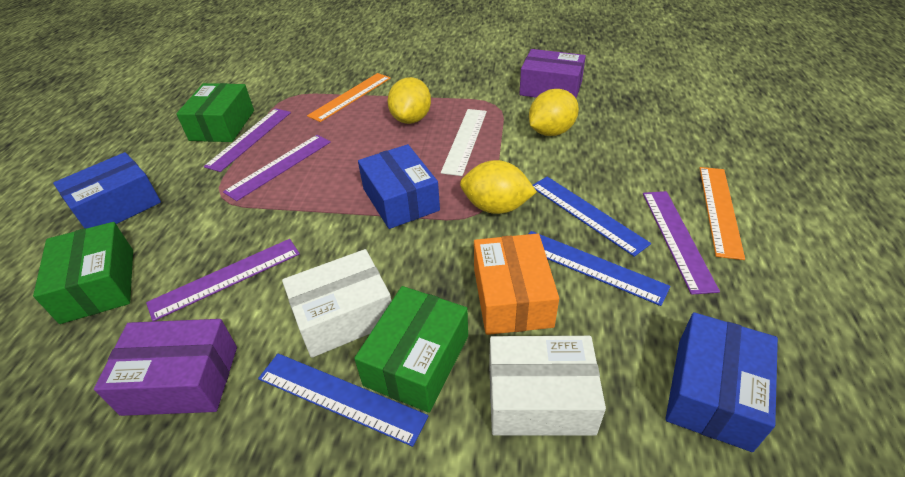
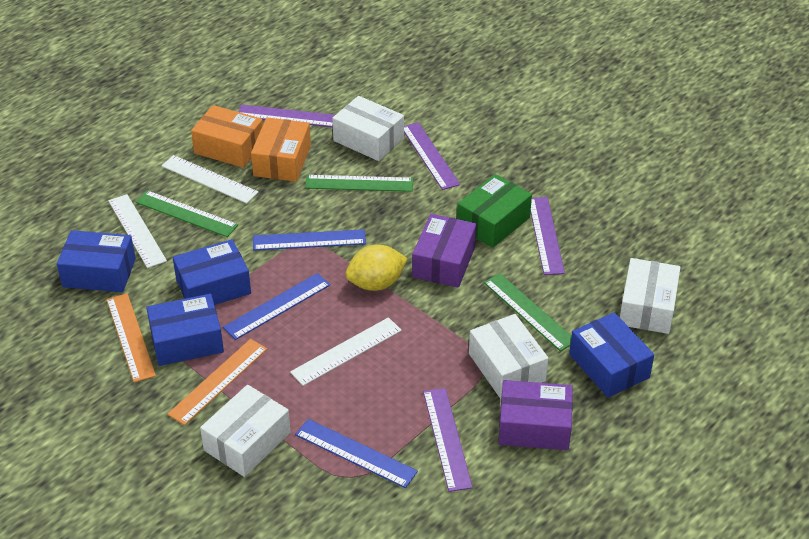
blue box: [53,152,161,228] [358,144,440,229] [665,312,778,452] = 3 -> [57,230,136,292] [146,294,224,366] [173,239,251,305] [569,312,654,397] = 4
green box: [33,222,133,324] [176,83,254,142] [354,286,468,413] = 3 -> [457,174,532,248] = 1
green ruler: none = 0 -> [136,190,238,237] [305,175,413,192] [484,273,571,351] = 3
orange box: [474,233,559,335] = 1 -> [191,105,263,168] [251,117,311,182] = 2
white box: [282,249,391,358] [489,336,606,436] = 2 -> [200,385,291,477] [332,96,404,161] [469,314,548,398] [620,258,681,334] = 4
white ruler: [441,109,487,176] = 1 -> [108,194,167,268] [161,155,258,204] [290,317,402,386] = 3
yellow lemon: [387,77,431,124] [460,160,537,214] [529,89,579,136] = 3 -> [345,245,408,291] = 1

